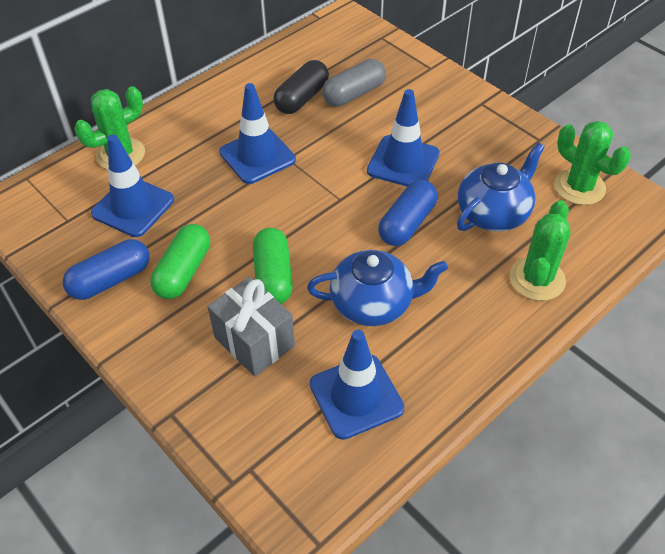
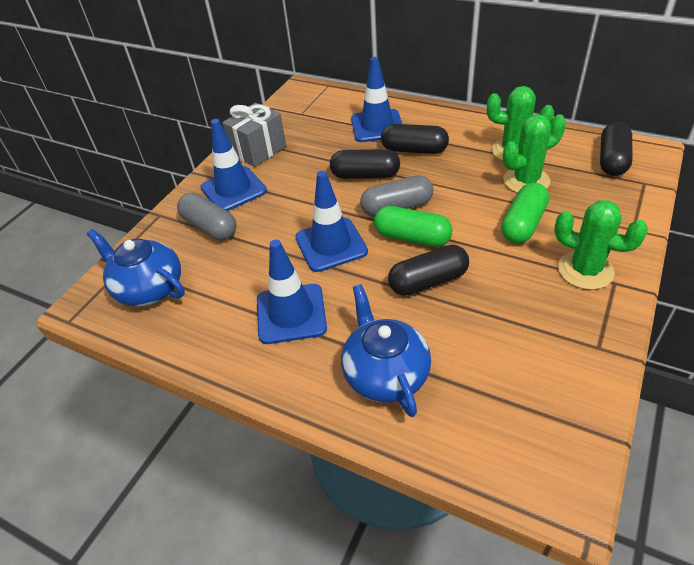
black capsule: [273,60,329,114] = 1 -> [330,149,400,179] [381,124,449,154] [388,245,469,296] [600,122,633,176] = 4
blue capsule: [63,239,149,300] [378,180,437,246] = 2 -> none = 0
grey capsule: [322,59,386,107] = 1 -> [177,193,237,241] [360,175,433,217] = 2

